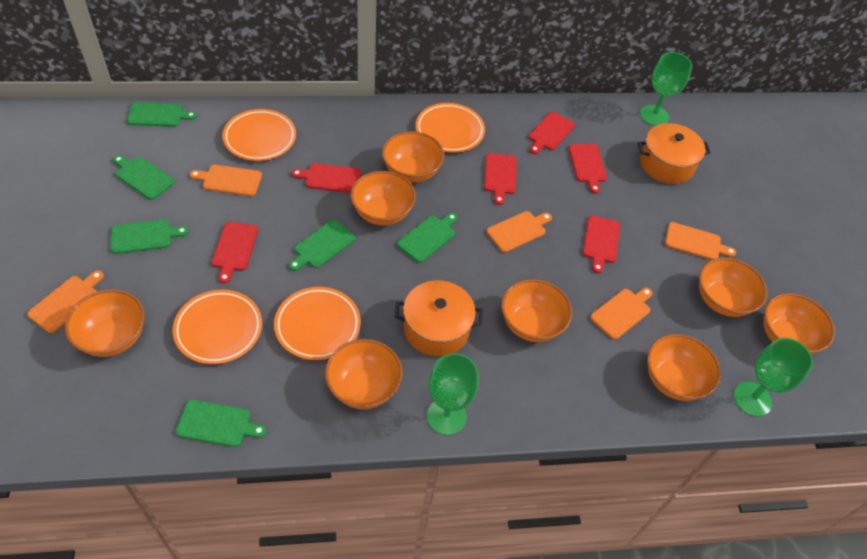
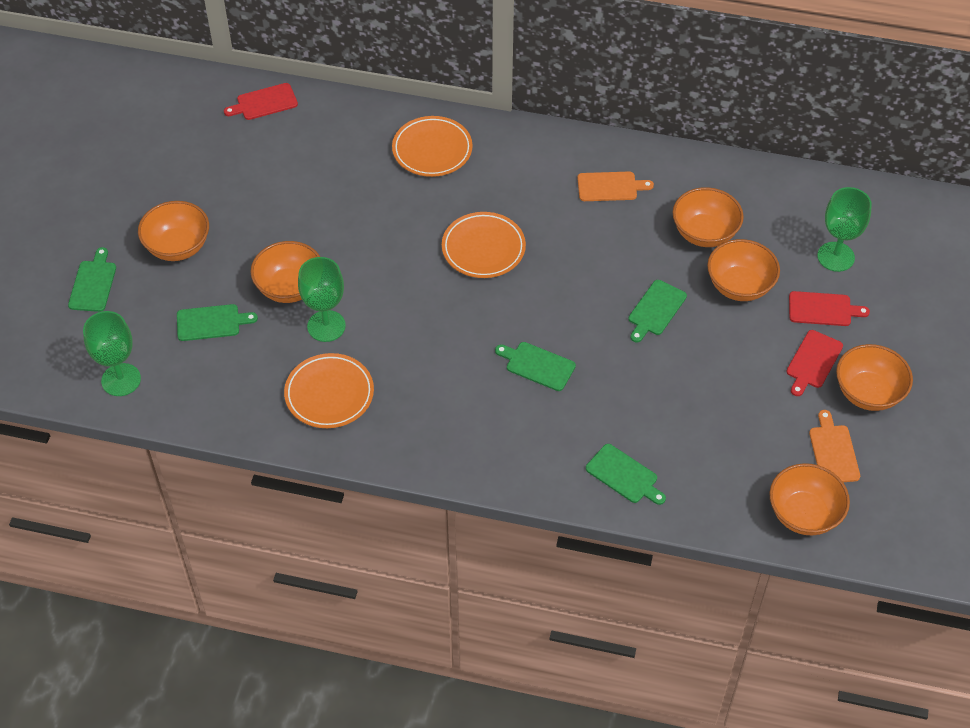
green cutting board: [111,219,189,254] [113,155,175,200] [127,102,197,127] [176,399,266,447] [289,220,355,271] [397,213,458,263] = 6 -> [68,247,116,312] [177,304,258,341] [495,342,576,391] [586,444,666,505] [628,280,687,342] = 5
orange bowl: [65,289,145,357] [325,339,403,409] [350,171,416,226] [382,131,445,183] [501,279,572,342] [647,334,721,401] [699,257,767,317] [763,293,835,354] = 8 -> [138,201,209,261] [251,241,320,303] [673,187,744,247] [707,239,780,301] [770,463,850,535] [836,344,913,411] = 6
orange cutting board: [27,271,104,333] [190,165,262,196] [486,211,552,252] [590,288,653,340] [665,222,736,260] = 5 -> [577,172,654,201] [809,410,860,482] = 2
orange plate: [173,290,262,364] [223,109,296,161] [274,287,361,360] [416,103,485,153] = 4 -> [284,353,374,428] [392,116,473,177] [442,212,526,278] = 3
orange pot: [395,280,483,356] [638,123,711,184] = 2 -> none = 0
red cutting board: [212,222,258,283] [292,163,362,193] [484,153,517,205] [529,112,575,154] [569,144,607,194] [583,215,620,273] = 6 -> [224,83,298,120] [786,330,843,396] [789,291,870,326] = 3

